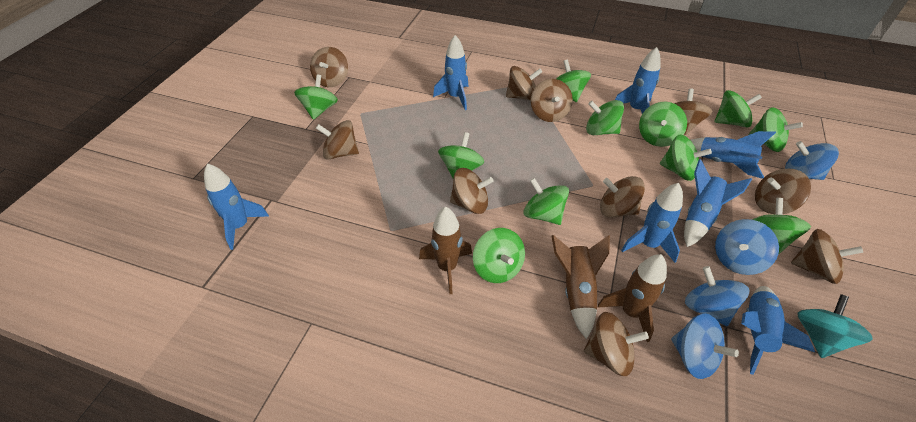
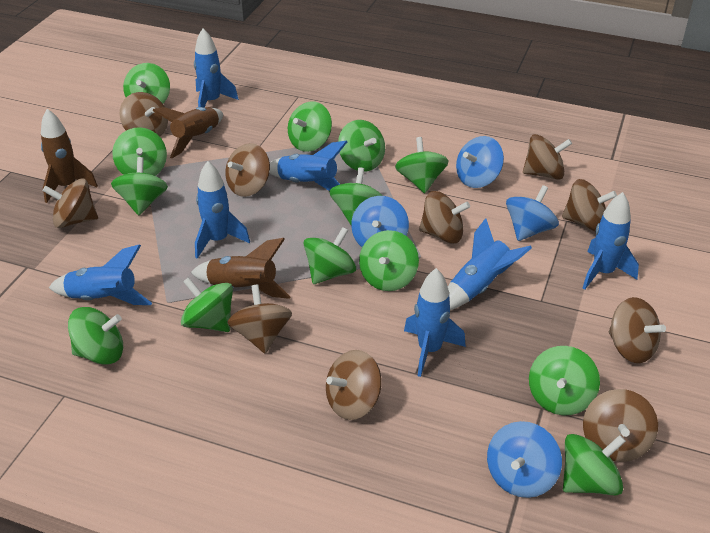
green spinning top: [294,74,338,120] [438,132,484,178] [473,228,525,283] [524,178,569,225] [556,59,591,103] [586,100,624,135] [639,102,687,147] [660,134,712,181] [715,90,762,127] [749,107,803,152] [752,198,811,254] = 11 -> [68,307,123,365] [111,157,168,215] [112,127,167,176] [123,63,170,104] [181,277,233,332] [288,101,332,152] [303,227,356,284] [329,167,383,225] [338,120,385,172] [359,230,419,291] [395,137,449,193] [529,346,600,415] [563,434,626,496] = 13
turquoise spinning top: [798,294,873,358] = 1 -> none = 0

